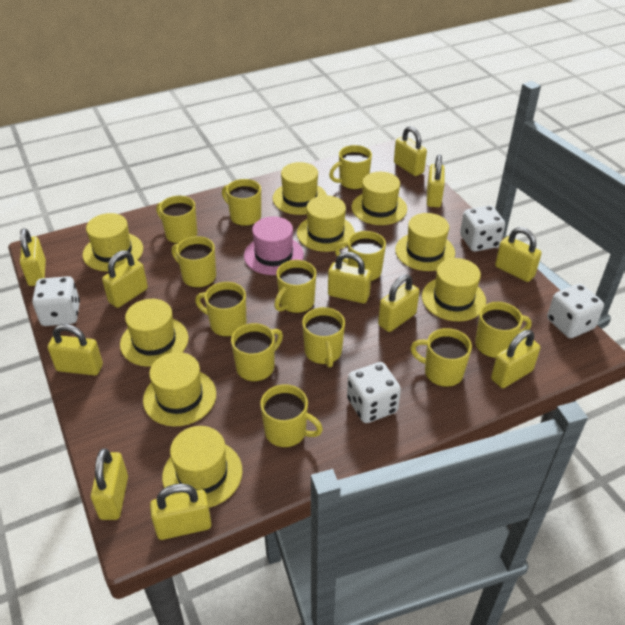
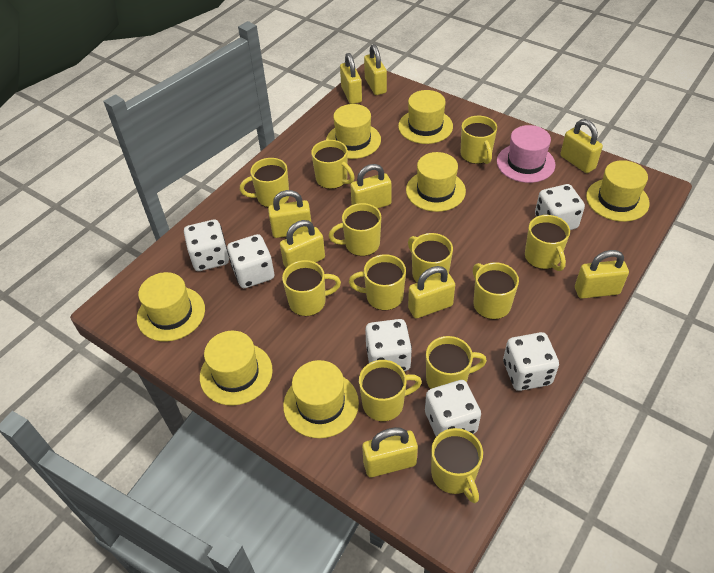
white dice: [32,276,80,326] [347,362,401,423] [460,205,505,252] [547,284,604,338] = 4 -> [184,220,229,271] [227,234,274,288] [365,319,412,371] [425,380,481,436] [503,332,559,391] [535,184,585,230] = 6
yellow hat: [83,213,143,271] [120,299,188,367] [143,352,216,426] [162,426,242,508] [273,162,327,215] [297,195,355,252] [352,172,407,225] [395,213,455,271] [422,258,486,321] = 9 -> [137,272,205,341] [200,331,273,406] [283,360,359,438] [326,104,381,159] [398,90,453,144] [406,152,466,212] [586,160,650,222] = 7
yellow padlock: [20,228,46,286] [48,324,103,376] [91,448,128,520] [102,250,148,308] [150,483,212,540] [328,252,371,303] [378,274,419,332] [394,126,427,176] [427,155,445,207] [491,330,540,388] [495,227,542,282] = 11 -> [268,190,311,238] [280,220,325,268] [340,53,362,104] [350,164,391,209] [362,427,418,477] [364,44,387,95] [408,266,455,319] [560,119,603,173] [575,250,629,299] = 9

